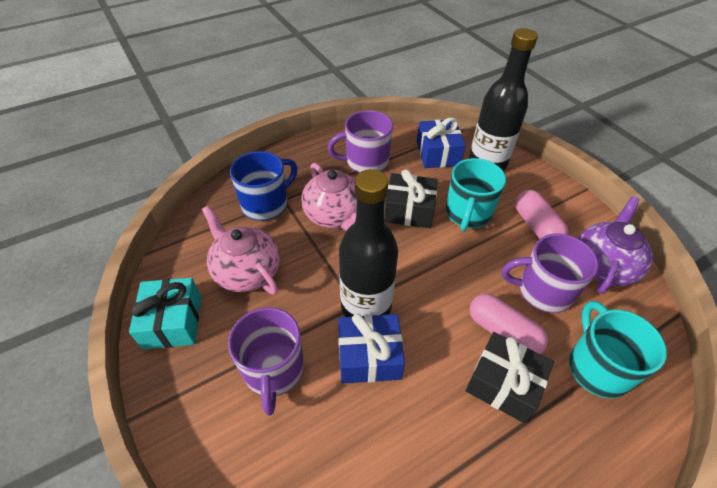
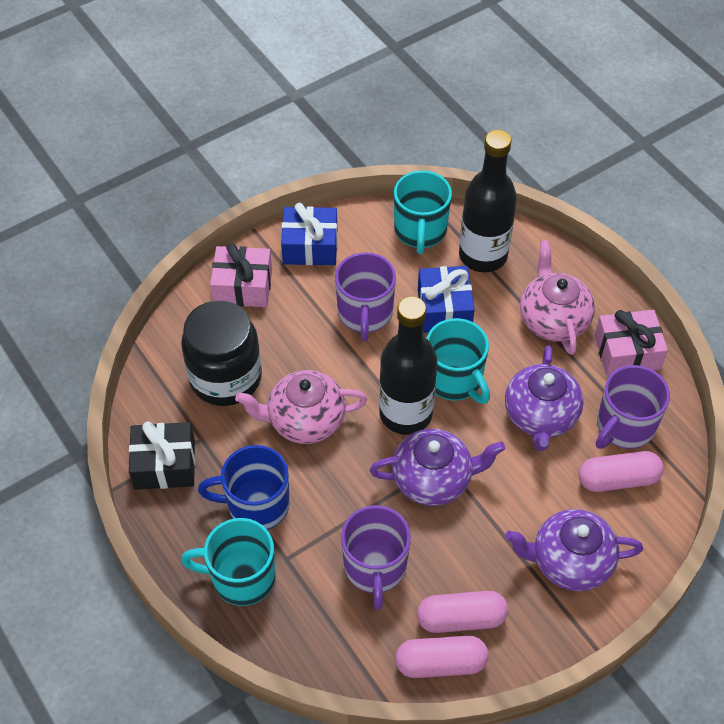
black gift: [384,169,438,228] [466,332,554,423] = 2 -> [129,422,195,490] = 1
black jar: none = 0 -> [181,300,262,406] = 1
pink capsule: [470,294,548,354] [515,190,568,239] = 2 -> [395,636,488,678] [417,591,508,633] [579,451,664,492] = 3
pink gift: none = 0 -> [210,243,272,307] [595,310,668,376] = 2
purple teapot: [578,196,653,294] = 1 -> [370,429,505,506] [505,345,584,451] [505,509,643,591] = 3
turquoise gift: [129,278,201,349] = 1 -> none = 0
turquoise mug: [446,158,506,231] [569,301,667,398] = 2 -> [181,518,276,606] [394,171,452,254] [427,318,490,404] = 3

